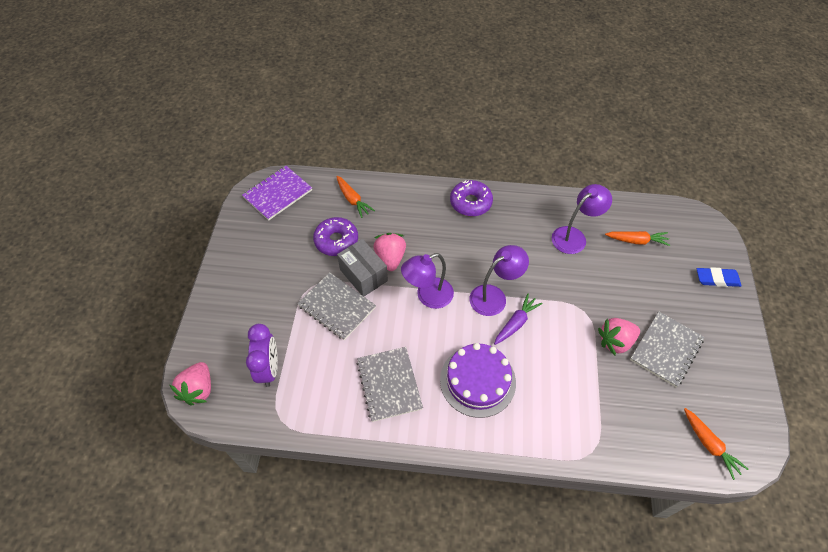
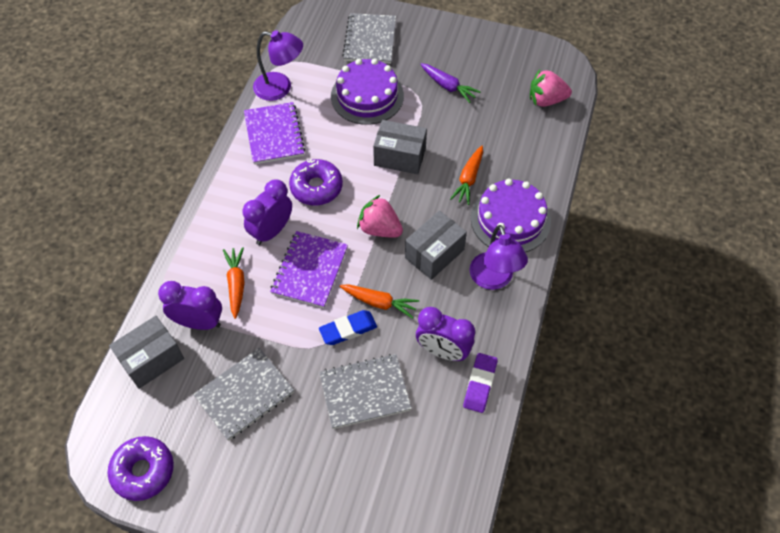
grey box: [337,239,388,296] = 1 -> [109,316,184,389] [373,120,427,174] [405,210,467,280] = 3
pink strawberry: [170,362,211,406] [373,233,406,271] [598,318,640,355] = 3 -> [357,195,403,238] [530,69,572,107] = 2
purple cake: [440,343,516,418] = 1 -> [331,58,404,125] [471,178,551,252] = 2
purple clock: [246,324,278,387] = 1 -> [158,281,222,330] [243,180,292,245] [416,307,475,361] = 3
purple eraser: none = 0 -> [463,353,498,413] = 1
purple lamp: [401,253,454,309] [469,245,529,316] [552,184,612,254] = 3 -> [253,30,303,101] [469,225,528,290] = 2
purple notebook: [242,166,312,221] = 1 -> [244,102,305,164] [270,231,348,308] = 2

